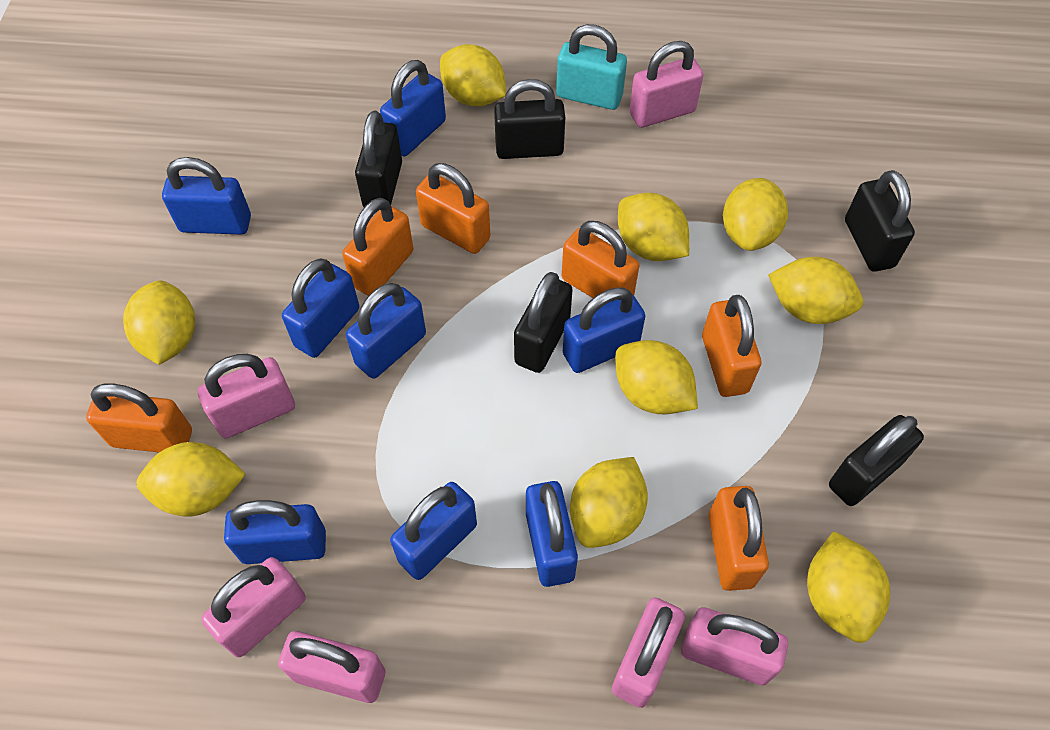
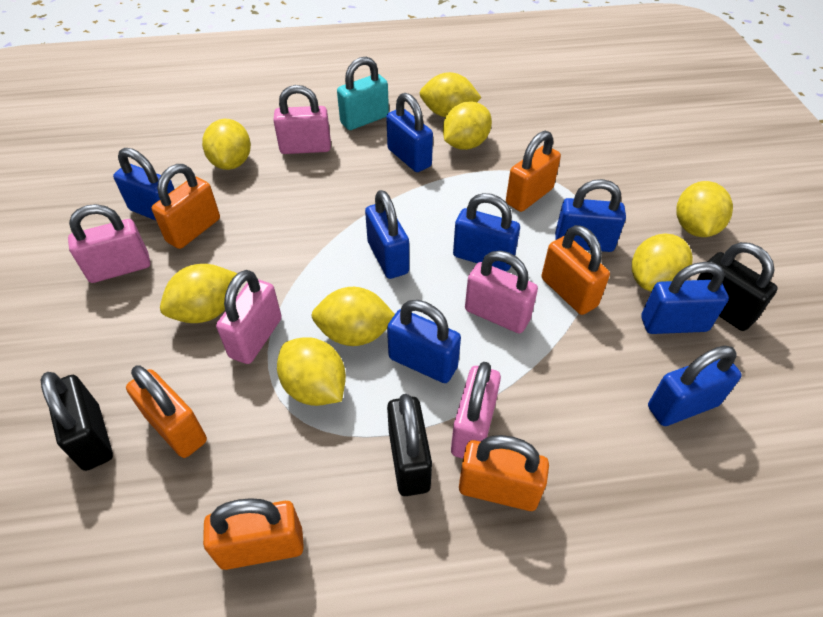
black padlock: [355,110,402,211] [494,79,565,159] [514,272,573,373] [829,415,924,506] [845,170,915,272] = 5 -> [41,372,113,471] [387,394,432,496] [697,242,778,331] = 3
pink padlock: [197,354,295,439] [201,557,306,657] [278,631,385,703] [612,598,685,708] [629,41,704,128] [681,607,788,685] = 6 -> [68,204,150,283] [216,270,282,364] [273,85,331,154] [451,362,501,459] [465,251,538,333] = 5
yellow lemon: [123,280,195,365] [136,442,246,517] [440,44,506,106] [570,457,648,548] [615,340,698,414] [618,193,689,261] [723,178,788,251] [768,257,863,324] [807,531,890,643] = 9 -> [160,264,237,323] [202,119,251,170] [277,337,346,406] [311,287,395,346] [420,72,481,117] [443,102,492,150] [632,233,693,292] [676,181,733,237] = 8

